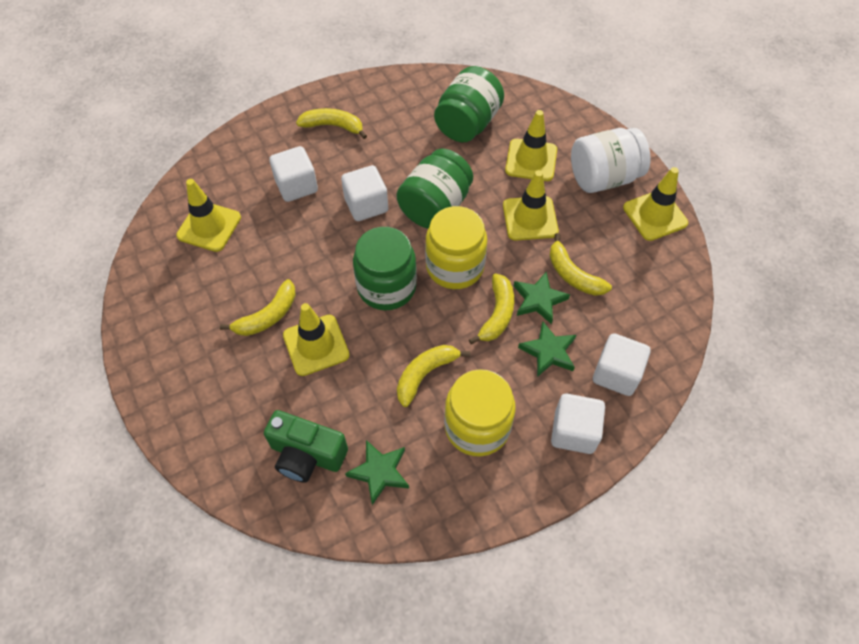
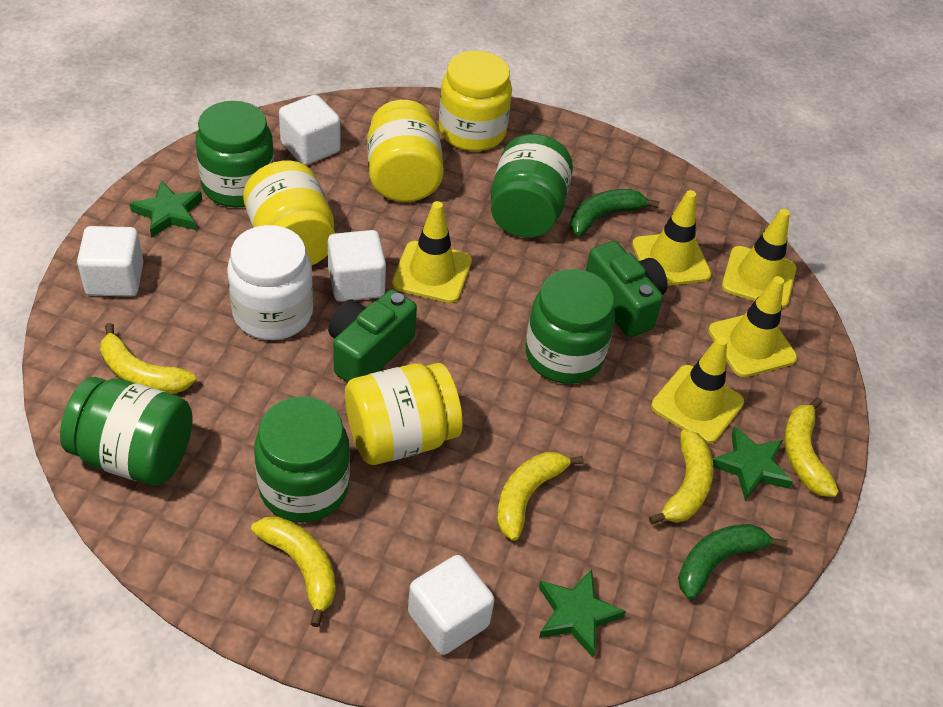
green banana: none = 0 -> [570,189,660,236] [678,524,787,600] = 2
green camera: [264,410,348,483] = 1 -> [328,289,417,382] [586,241,667,337] = 2
green jar: [353,227,417,310] [396,149,473,229] [434,66,504,142] = 3 -> [60,377,192,486] [196,101,274,208] [254,396,350,523] [491,134,573,238] [525,269,615,384] = 5
yellow jar: [425,206,487,289] [444,369,516,456] = 2 -> [243,160,335,266] [345,363,463,465] [367,100,444,202] [439,51,512,151] = 4

